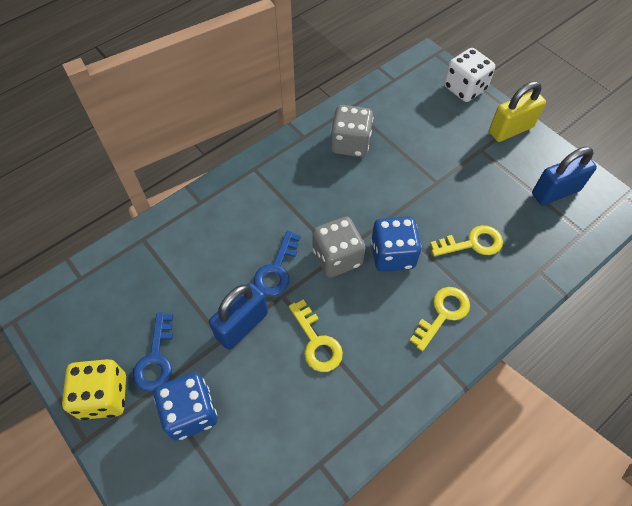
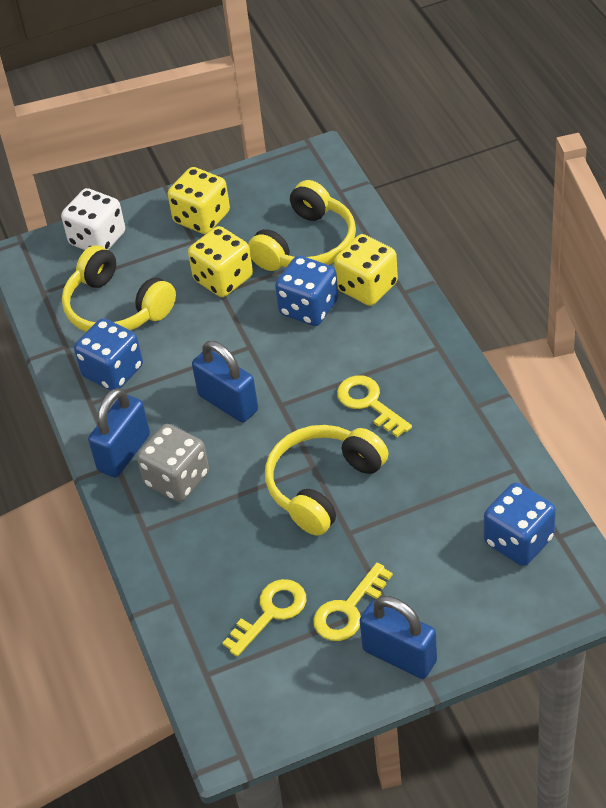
blue dice: [154,372,218,441] [371,216,422,272] = 2 -> [74,318,143,391] [275,255,339,326] [484,482,556,566] = 3
blue key: [133,313,173,392] [254,231,300,296] = 2 -> none = 0
blue padlock: [209,283,268,350] [532,147,597,206] = 2 -> [88,388,150,478] [192,341,258,423] [360,596,437,679] = 3
grey dice: [312,217,366,278] [331,105,373,157] = 2 -> [137,424,209,502] = 1
yellow dice: [62,359,126,420] = 1 -> [168,167,230,234] [188,226,253,297] [334,234,398,306] = 3
yellow headphones: none = 0 -> [62,245,176,332] [248,180,356,271] [265,425,389,536] = 3
yellow padlock: [489,81,546,142] = 1 -> none = 0

